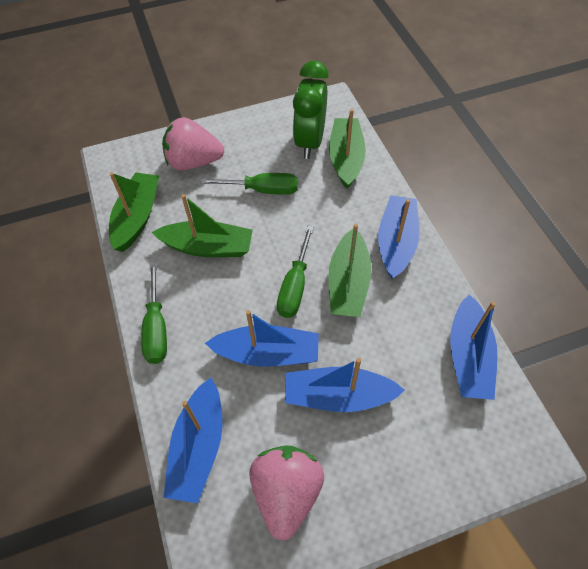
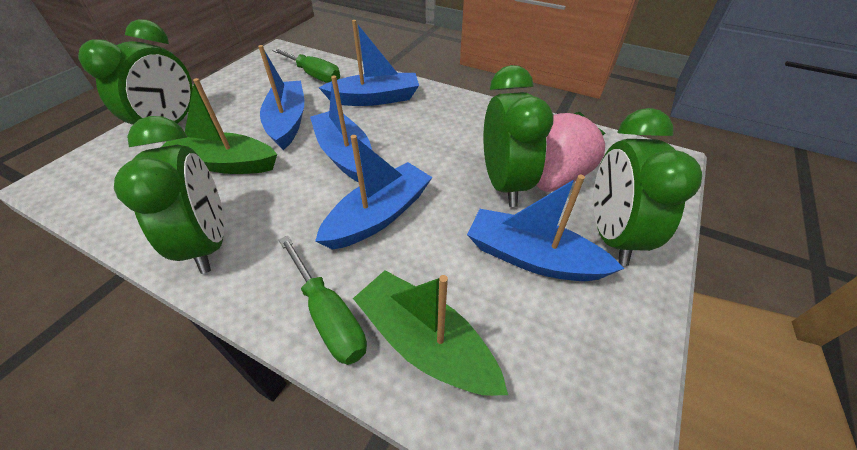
green boat: [109,172,159,252] [152,194,253,257] [329,109,366,189] [329,224,371,317] = 4 -> [161,78,277,174] [353,270,508,396] = 2
green clock: [293,60,329,159] = 1 -> [78,19,193,125] [114,116,224,274] [483,65,554,207] [593,108,702,266] = 4
green screwdriver: [141,263,167,364] [201,173,298,195] [277,226,314,318] = 3 -> [272,48,340,83] [279,235,367,365] = 2
pink strawberry: [162,117,224,171] [249,445,324,541] = 2 -> [537,112,605,192] = 1

